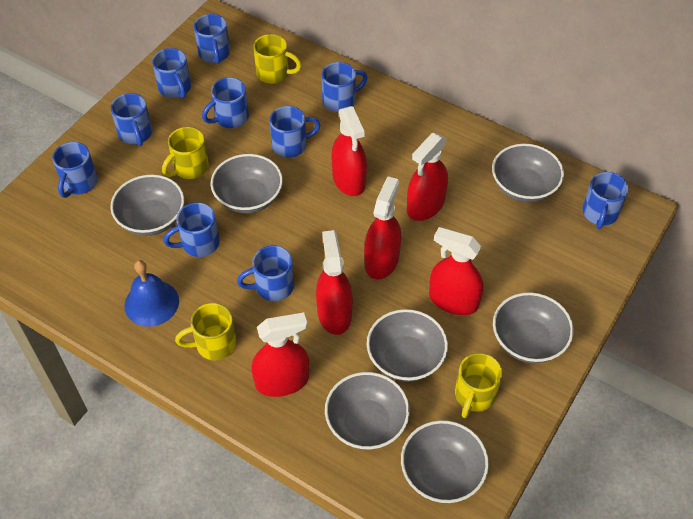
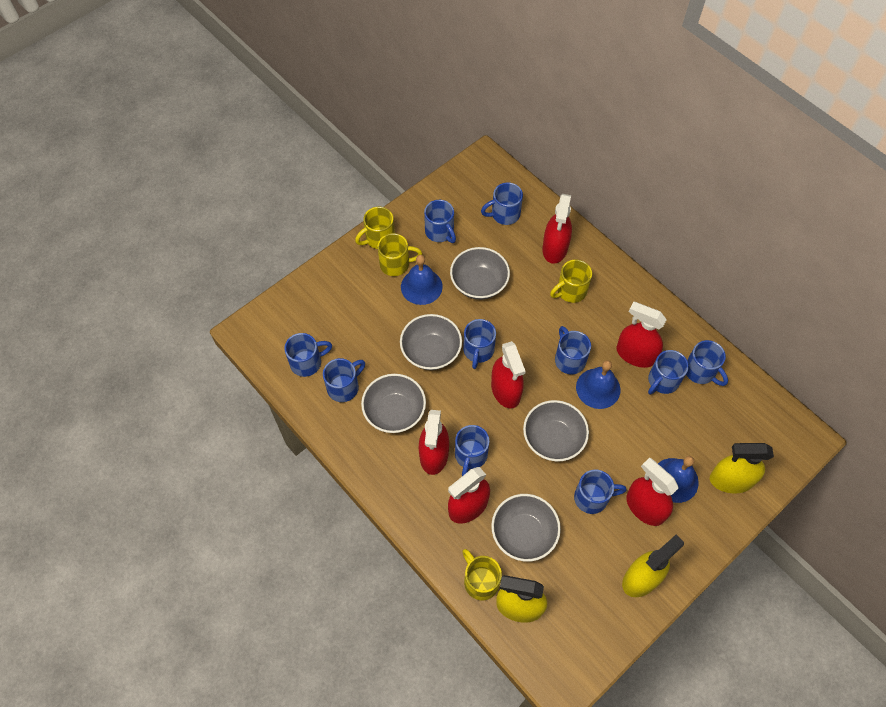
blue bell: [124,260,179,327] = 1 -> [401,255,443,305] [576,360,620,409] [658,456,699,503] = 3
grey bowl: [110,175,184,236] [211,154,283,214] [325,372,410,450] [367,309,448,382] [401,420,489,503] [492,144,564,203] [493,292,573,363] = 7 -> [361,374,426,433] [400,314,462,370] [450,247,510,300] [491,494,561,562] [523,400,589,461] = 5
yellow spray bottle: none = 0 -> [496,575,547,623] [622,534,684,597] [710,443,774,493] = 3

